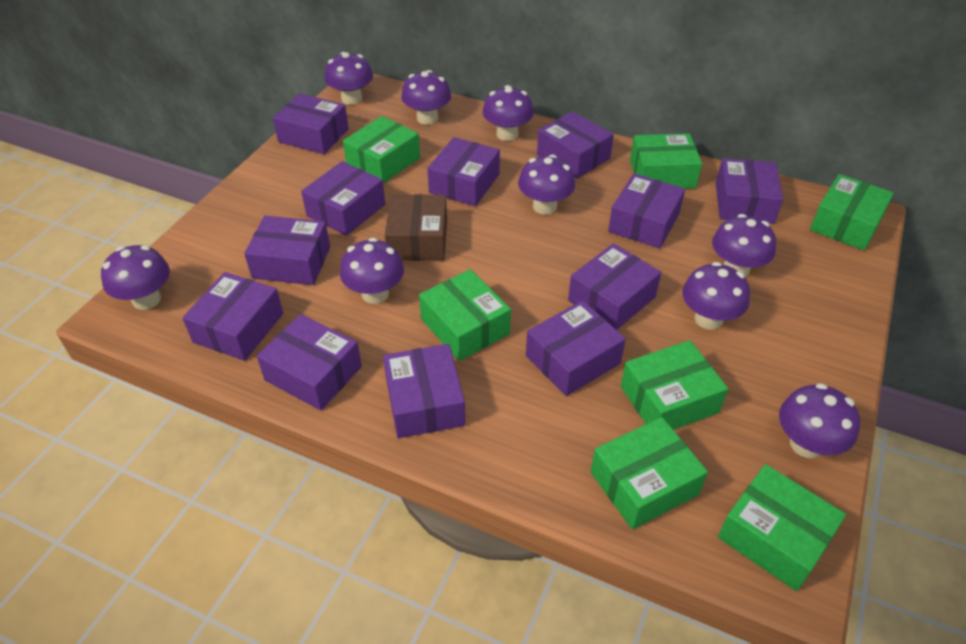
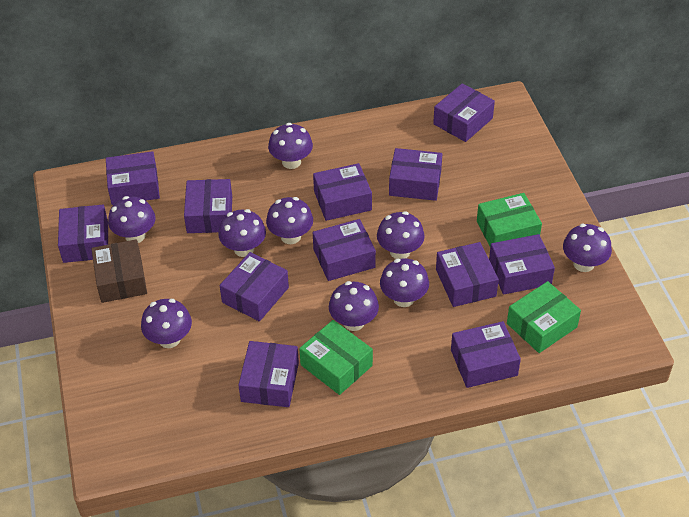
green box: [343,116,420,184] [419,269,511,361] [591,417,708,530] [621,340,728,430] [630,133,702,189] [718,464,846,591] [810,174,894,250] = 7 -> [299,320,373,395] [477,193,542,247] [507,281,581,353] = 3

